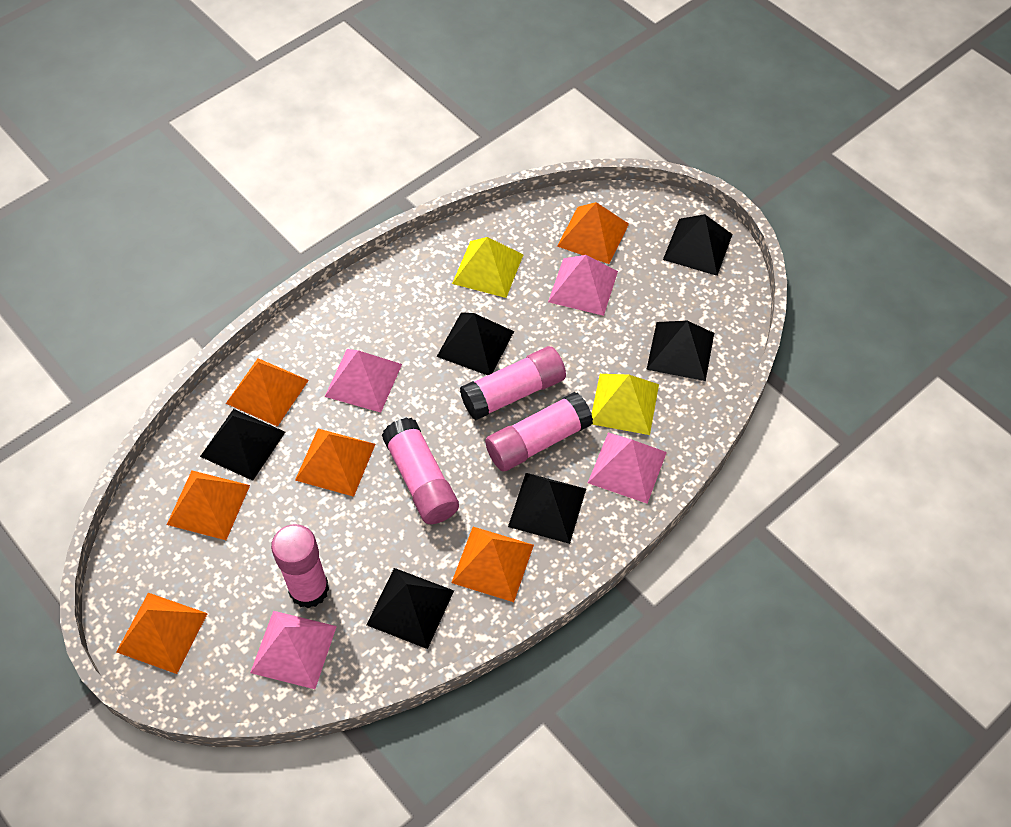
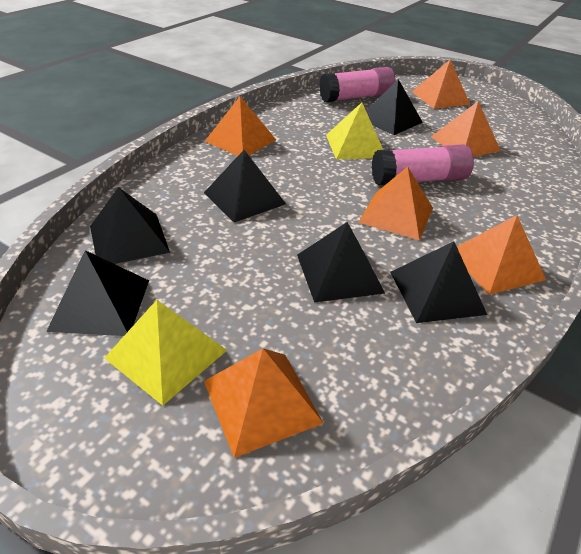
pink glue stick: [271,524,329,608] [382,417,459,524] [460,346,566,421] [485,392,593,472] = 4 -> [319,67,396,102] [372,144,474,186] = 2
pink pyramid: [250,611,337,689] [325,349,402,413] [548,255,618,316] [588,433,667,504] = 4 -> none = 0

